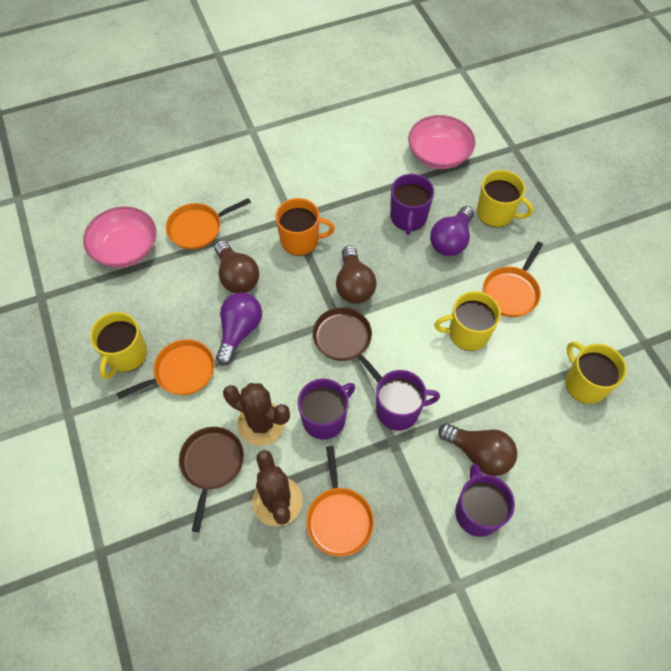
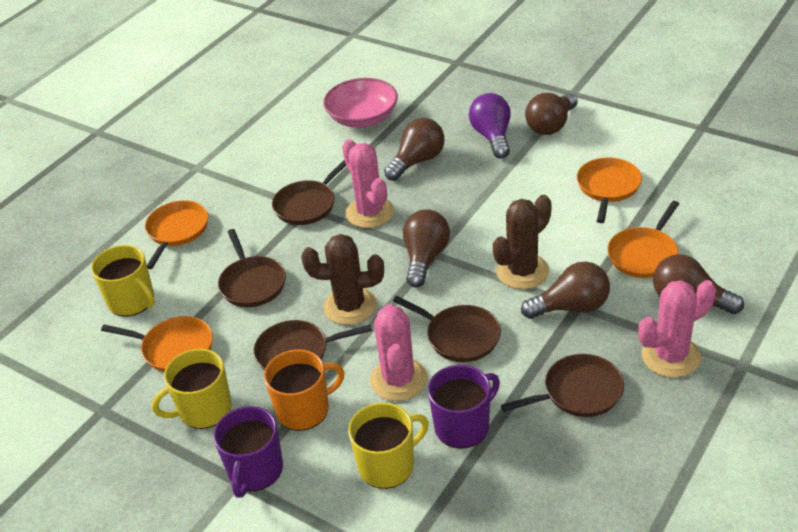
brown light bulb: [214,240,259,293] [336,246,377,304] [438,423,517,476] = 3 -> [384,118,445,181] [403,209,450,288] [521,262,610,319] [525,93,578,135] [653,254,744,314] = 5
brown pan: [179,427,244,532] [313,307,382,383] = 2 -> [218,229,286,307] [254,320,372,371] [272,160,346,225] [393,296,501,362] [501,354,624,417] = 5
pink bowl: [83,206,156,268] [408,115,476,169] = 2 -> [323,78,398,127] = 1
pink cactus: none = 0 -> [342,139,394,228] [370,304,427,401] [638,280,716,378] = 3
purple light bulb: [216,293,262,365] [430,206,474,256] = 2 -> [469,93,511,159] = 1
purple mug: [298,379,355,439] [376,370,440,431] [390,174,434,235] [455,464,515,537] = 4 -> [213,406,283,498] [428,365,500,449] = 2
yellow mug: [90,312,147,379] [434,291,501,351] [477,170,533,227] [565,341,627,404] = 4 -> [91,245,155,317] [152,349,232,429] [348,403,429,489] = 3

